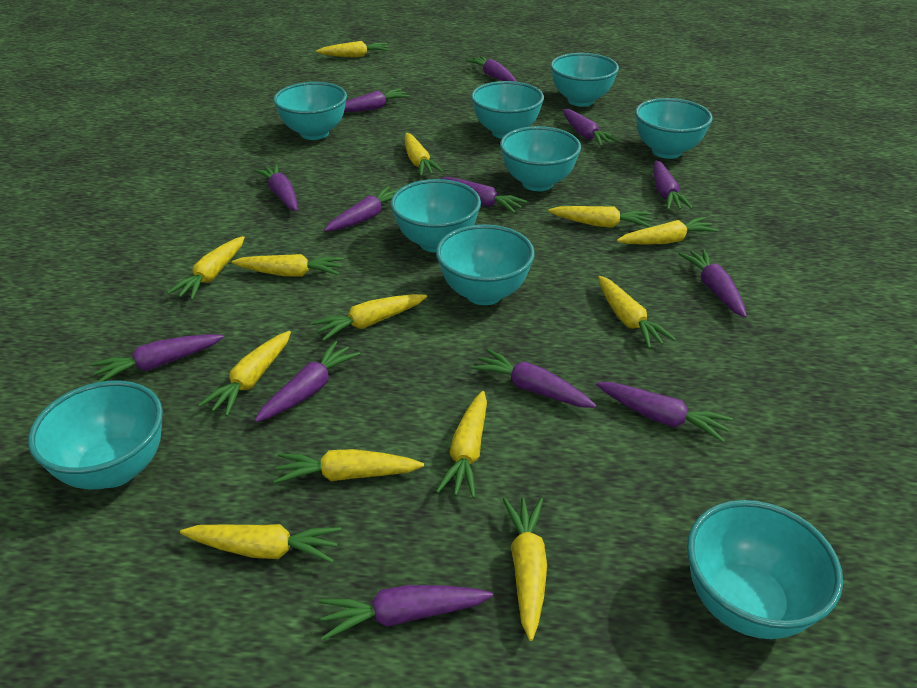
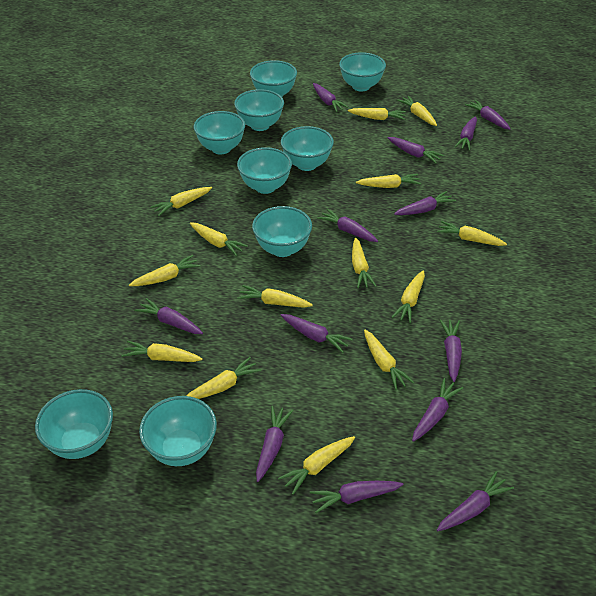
yellow carrot: [167,236,245,300] [180,524,341,563] [198,331,291,416] [232,254,344,277] [274,449,424,484] [311,294,427,341] [316,41,389,57] [405,133,444,176] [436,391,487,498] [503,498,547,641] [548,206,651,228] [598,276,676,349] [617,217,719,245] = 13 -> [121,341,202,362] [129,255,201,286] [150,187,212,216] [187,357,261,399] [190,222,248,256] [237,285,313,308] [278,436,355,495] [348,108,406,120] [352,238,376,288] [356,174,421,188] [364,330,414,390] [392,270,425,323] [397,96,437,126] [437,221,507,246] = 14

